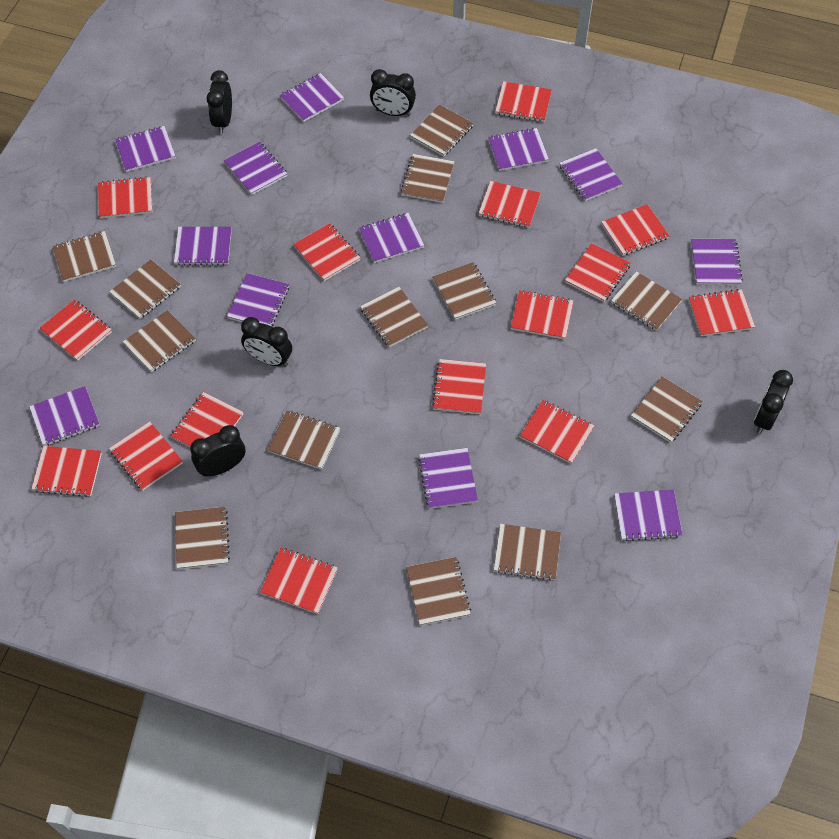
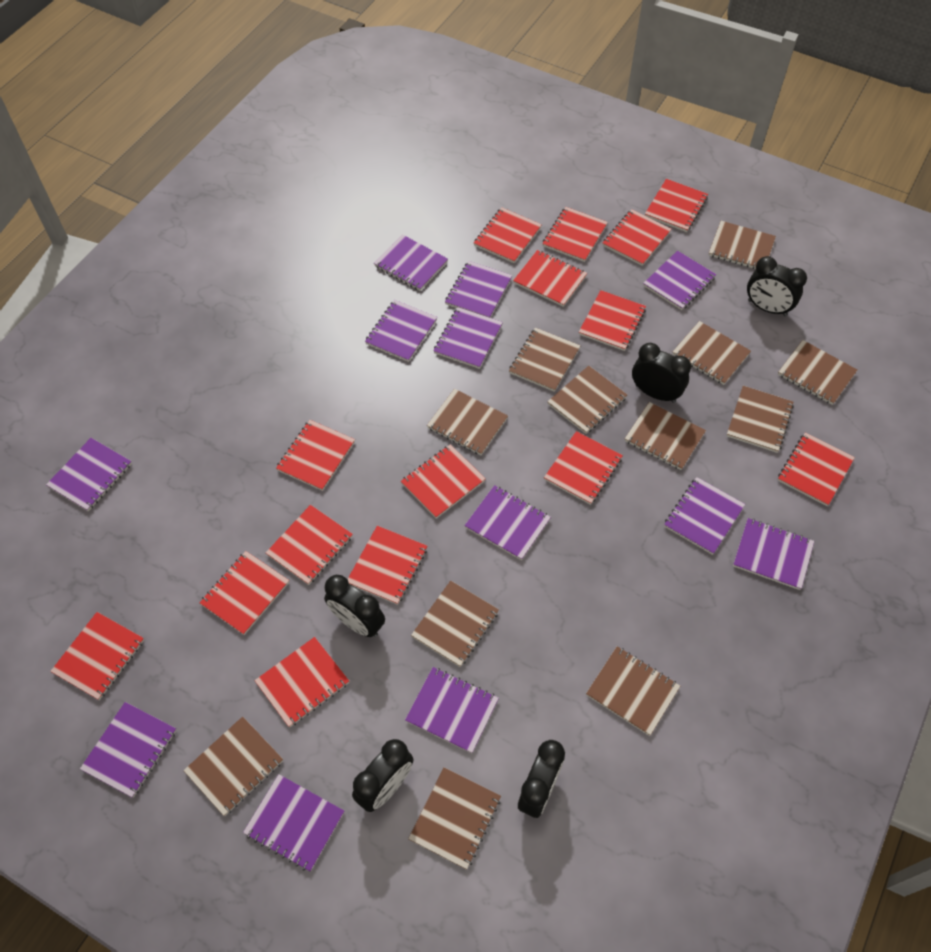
brown notebook: [52,231,116,282] [109,259,181,319] [123,310,196,372] [175,507,230,569] [267,410,340,470] [360,287,428,347] [400,154,455,203] [406,557,471,626] [410,105,474,157] [432,262,496,320] [494,524,561,581] [611,271,682,331] [631,376,703,443] = 13 -> [183,716,283,816] [408,767,501,870] [411,581,499,667] [427,389,508,455] [509,328,580,392] [547,366,627,434] [586,646,680,736] [625,402,706,470] [672,321,751,385] [709,221,776,269] [727,386,794,453] [778,340,857,405] = 12

